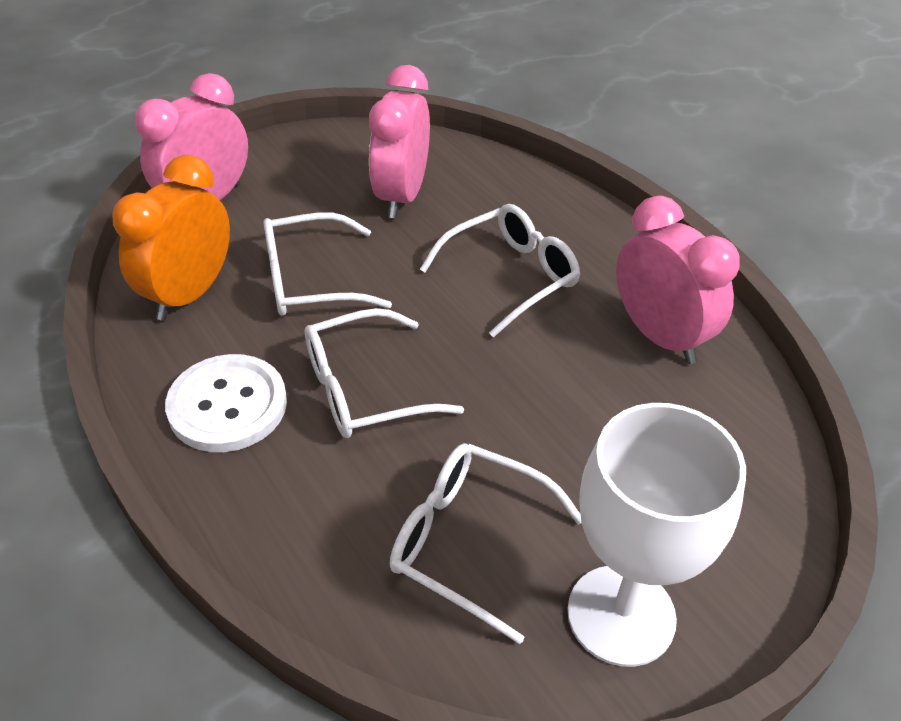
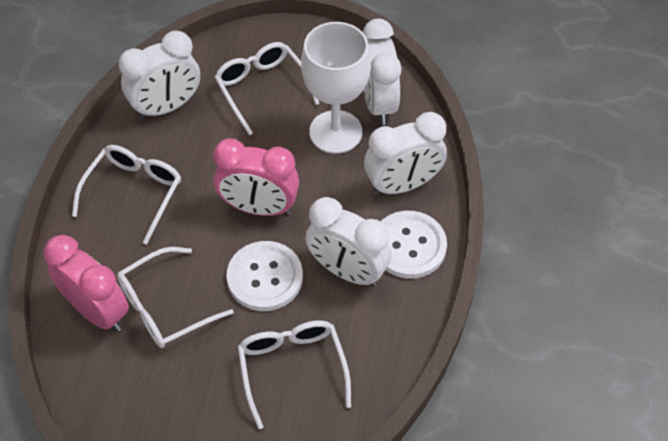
orange clock: [113,155,230,321] = 1 -> none = 0
pink clock: [135,73,248,200] [369,65,430,218] [616,196,740,364] = 3 -> [44,235,129,332] [213,139,299,216] = 2
white button: [165,354,287,452] = 1 -> [226,241,303,311] [381,211,447,279] = 2
white clock: none = 0 -> [119,31,200,119] [305,197,391,287] [363,19,402,125] [364,112,447,195] = 4

